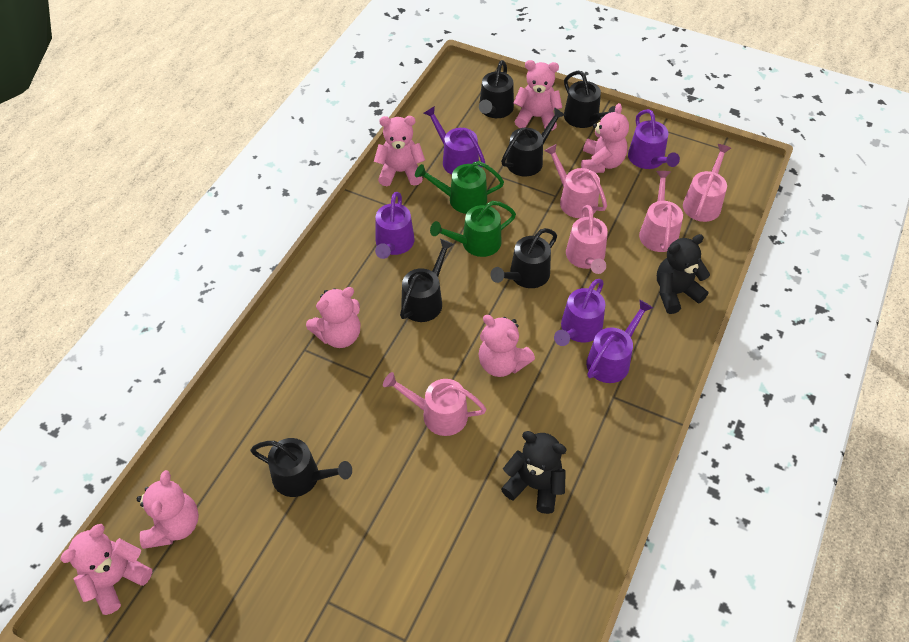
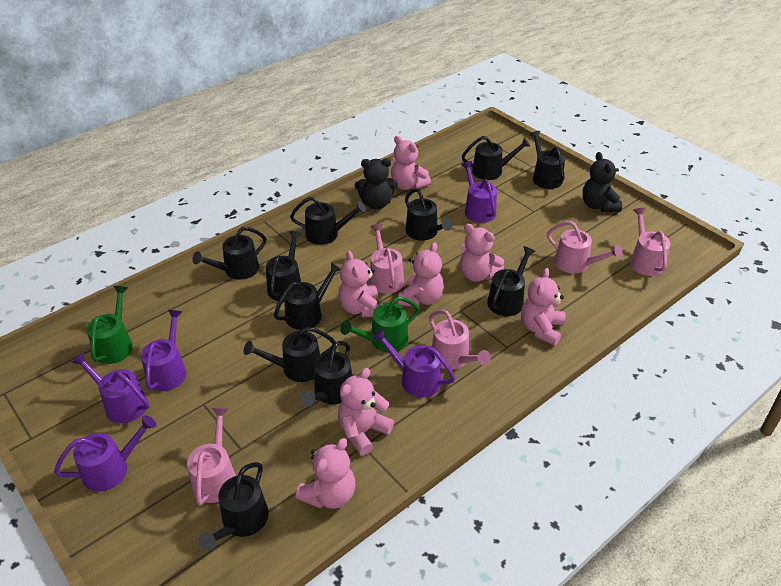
black watering can: [250,438,352,497] [400,239,454,322] [479,60,514,118] [490,228,557,288] [501,107,565,176] [564,71,616,128] = 6 -> [192,227,266,280] [199,462,269,551] [244,327,336,382] [266,231,302,302] [274,262,341,330] [290,197,366,245] [300,341,352,406] [405,189,453,240] [462,136,531,180] [487,246,536,316] [529,131,565,189] = 11

